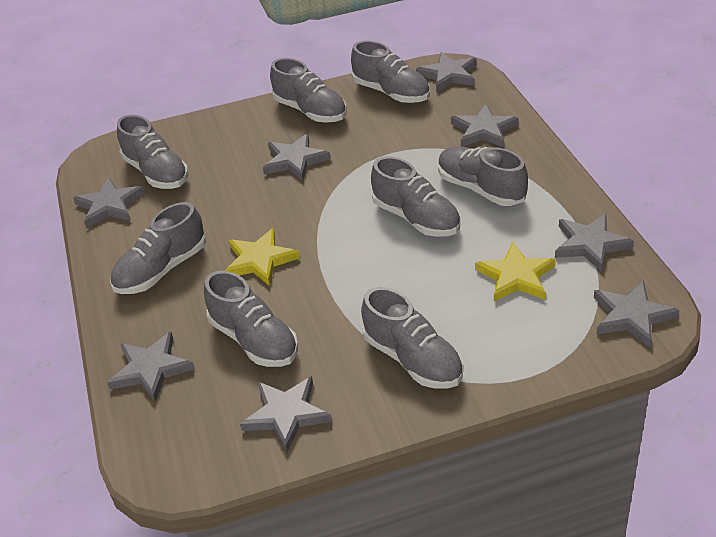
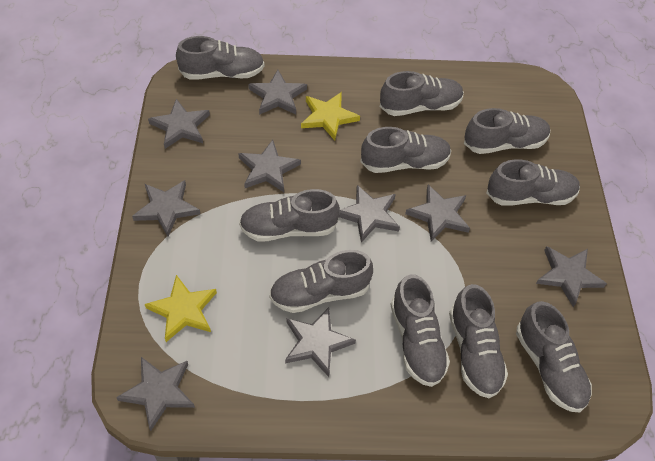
grey shoe: [110,202,206,294] [117,115,188,189] [204,271,298,367] [270,58,347,122] [351,40,430,103] [361,287,463,389] [371,156,461,237] [438,146,528,206] = 8 -> [176,36,265,80] [239,189,340,242] [269,250,373,313] [361,127,451,173] [380,71,464,116] [390,274,450,387] [449,284,508,398] [464,108,550,154] [487,159,580,206] [516,301,592,412] = 10
grey star: [73,177,145,228] [107,332,195,402] [240,376,332,452] [263,134,331,181] [416,52,477,92] [451,104,519,148] [555,214,634,272] [594,280,679,347] = 8 -> [116,357,195,431] [132,180,200,237] [148,99,210,149] [238,140,301,192] [248,70,307,115] [285,307,356,377] [339,185,400,243] [405,185,470,242] [536,246,607,307] = 9

